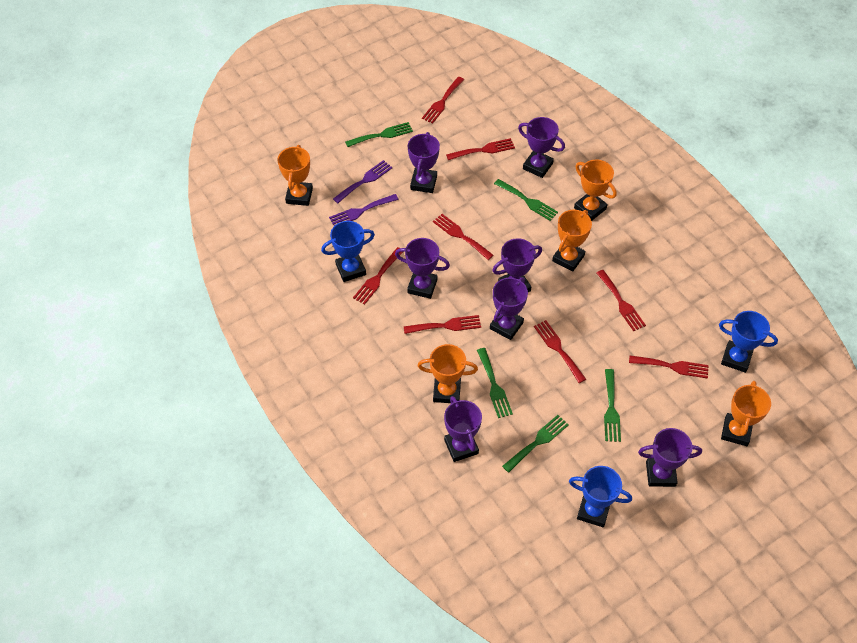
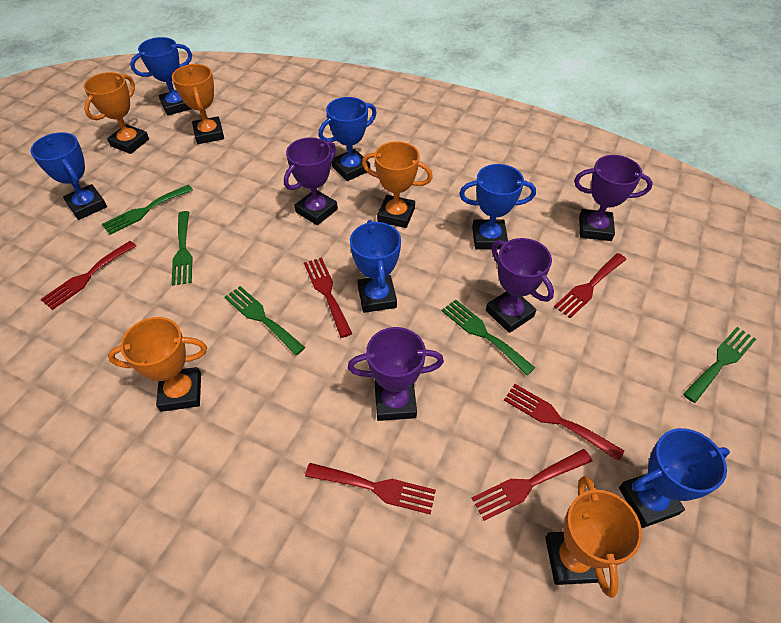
blue trophy: [321,221,375,282] [569,466,632,527] [719,311,778,373] = 3 -> [31,132,107,220] [130,37,192,116] [318,97,377,181] [350,220,401,313] [459,164,536,250] [619,428,730,528] = 6
purple fork: [329,194,399,226] [333,160,392,203] = 2 -> none = 0
purple trophy: [395,238,450,299] [408,132,440,193] [444,396,482,462] [490,277,528,340] [492,238,542,292] [518,117,565,178] [638,428,702,487] = 7 -> [284,137,338,225] [348,327,444,421] [486,238,554,333] [574,155,653,241] = 4
red fork: [353,247,403,305] [403,315,481,334] [422,77,464,124] [433,214,494,260] [446,138,515,160] [534,320,586,383] [597,270,646,331] [629,355,708,379] = 8 -> [40,241,136,310] [304,257,352,338] [305,463,436,515] [472,449,592,521] [504,384,624,462] [554,253,626,318] = 6

